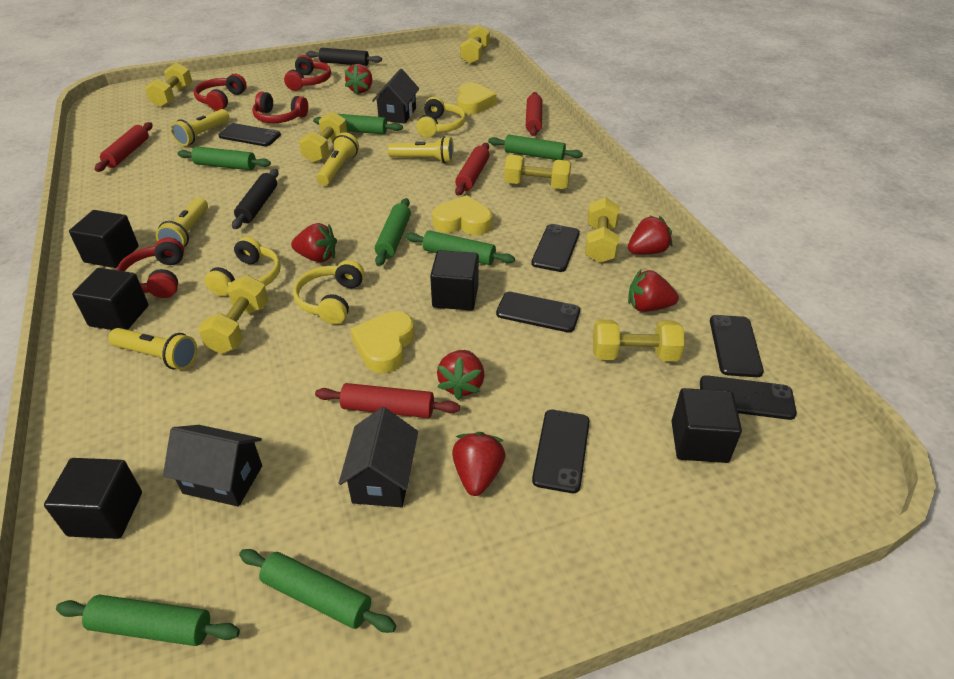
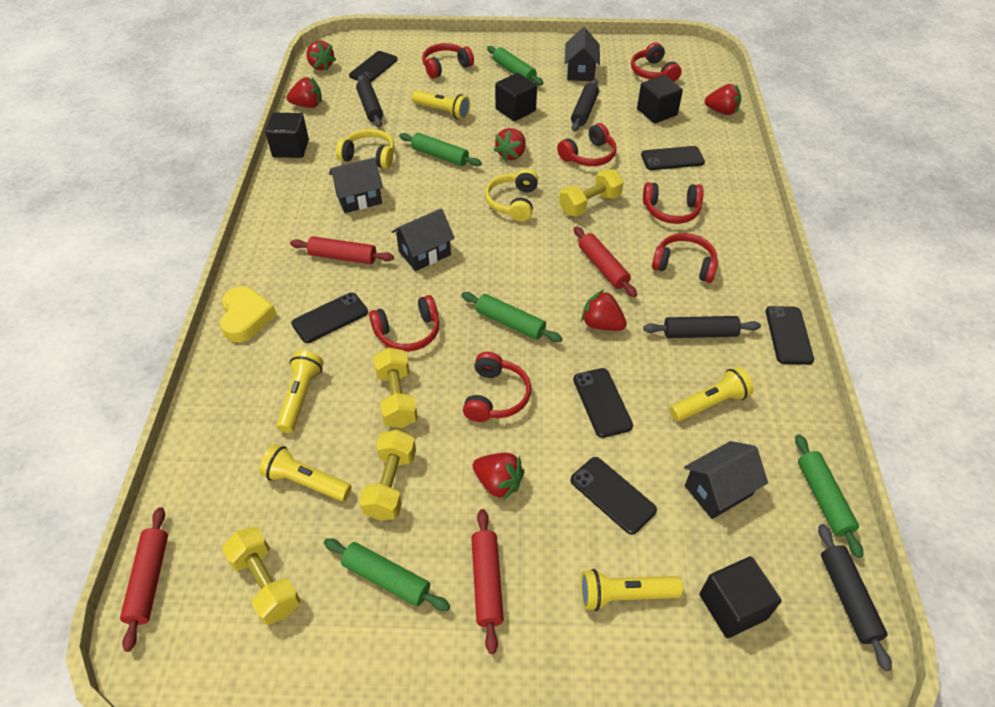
black cube: [44,458,142,539] [69,210,139,268] [72,268,148,330] [430,250,479,310] [671,388,742,463] = 5 -> [265,113,309,158] [495,73,537,121] [637,75,683,123] [700,556,781,638] = 4
black house: [163,425,262,507] [339,407,418,507] [372,69,419,124] = 3 -> [329,158,383,213] [392,209,455,271] [565,27,600,81] [684,441,768,519] = 4
black rolling pin: [232,169,279,229] [306,48,382,66] = 2 -> [356,76,383,127] [571,79,599,132] [643,316,761,338] [818,524,892,671] = 4
green rolling pin: [56,595,240,646] [177,146,271,170] [239,549,396,633] [313,114,403,134] [375,198,411,266] [405,230,515,265] [488,135,583,160] = 7 -> [324,538,450,611] [399,133,482,166] [461,292,562,342] [487,46,543,85] [795,434,863,558] = 5
red headphones: [116,238,184,298] [193,74,247,111] [252,92,308,123] [284,55,331,91] = 4 -> [369,295,439,352] [422,43,474,79] [463,352,531,422] [557,123,617,166] [631,42,681,82] [643,182,703,224] [652,233,718,283] = 7
yellow dumbbell: [145,62,192,108] [198,275,269,354] [299,111,347,163] [460,25,490,64] [504,155,571,189] [585,197,620,263] [593,319,685,361] = 7 -> [222,527,300,625] [359,430,416,521] [373,348,418,428] [559,169,624,217] = 4
yellow headphones: [205,237,281,296] [293,260,364,324] [416,97,466,137] = 3 -> [336,129,395,169] [485,169,538,222] = 2
yellow heart: [350,311,415,373] [432,195,492,235] [457,83,497,115] = 3 -> [220,286,277,342] = 1

